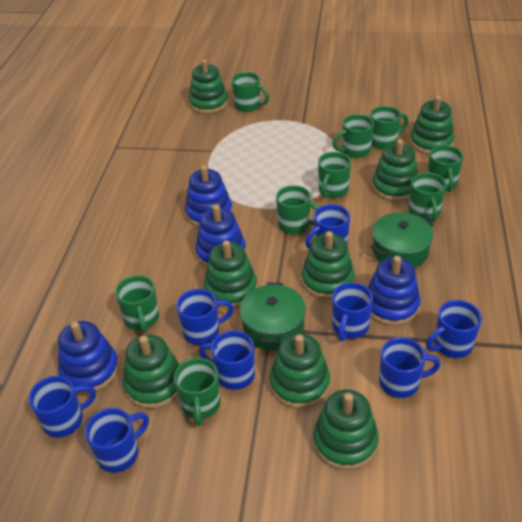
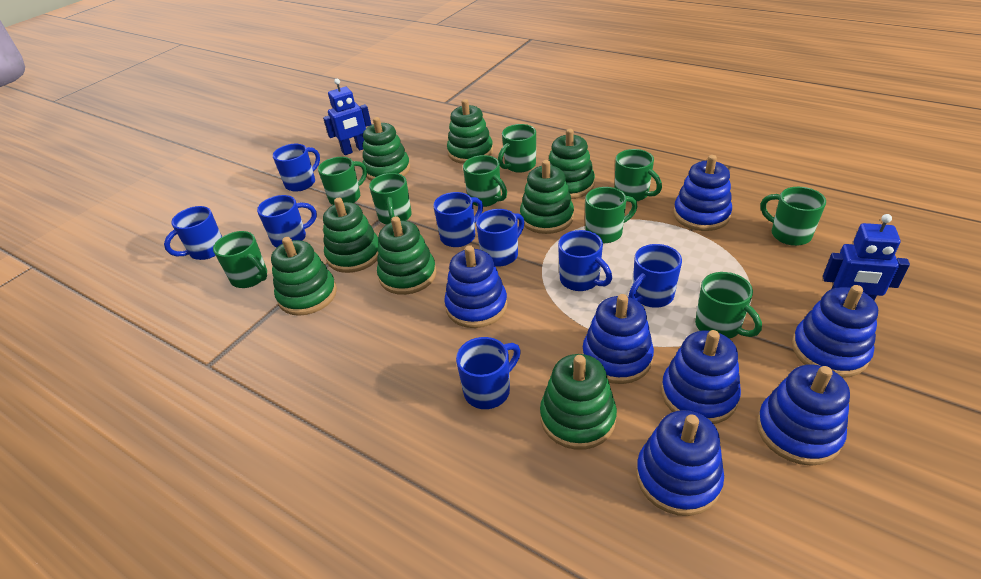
blue robot: none = 0 -> [323,79,371,155] [823,214,910,301] = 2
blue stacking toy: [58,321,119,394] [185,166,233,227] [196,205,246,268] [368,256,421,326] = 4 -> [444,245,508,328] [583,294,654,384] [636,410,724,516] [661,330,741,424] [673,155,732,231] [757,364,850,466] [792,285,878,378] = 7
green pot: [240,283,306,350] [371,212,434,268] = 2 -> none = 0

